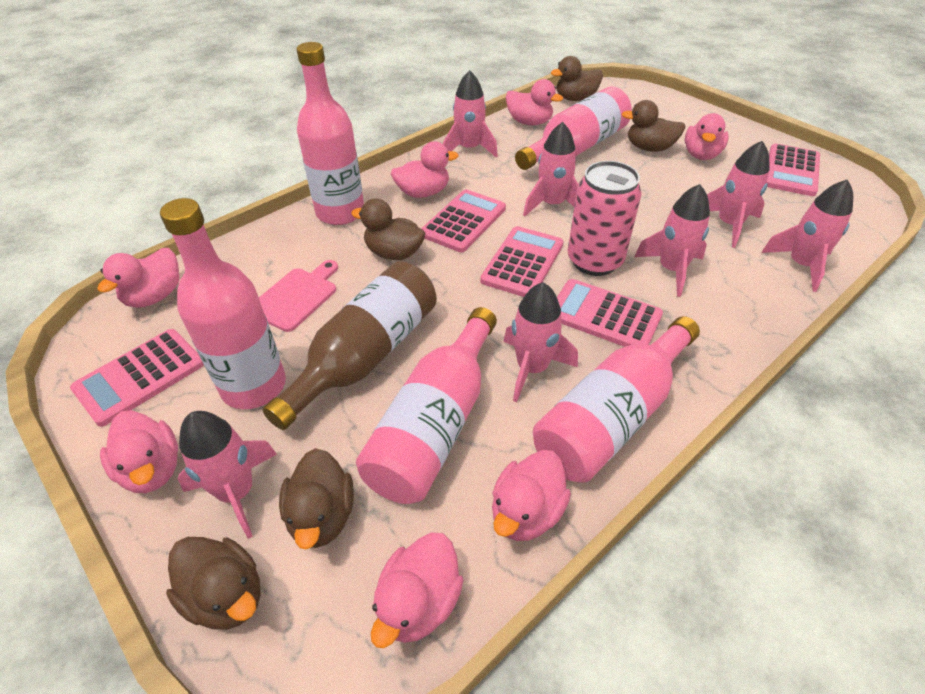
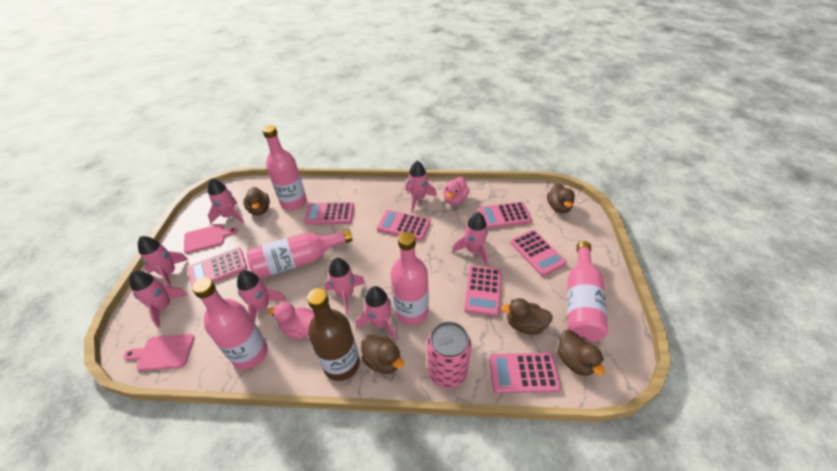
pink calculator: [70,329,204,427] [421,189,506,252] [480,226,564,297] [557,279,663,347] [766,144,820,196] = 5 -> [188,247,248,287] [304,202,354,225] [377,210,431,241] [464,265,502,316] [478,202,532,229] [489,353,561,393] [510,230,567,276] = 7
pink cutting board: [259,260,338,332] = 1 -> [124,334,195,371] [184,224,238,254] = 2
pink duck: [97,248,179,308] [100,410,178,493] [371,533,464,648] [391,141,459,198] [492,450,571,541] [506,79,563,125] [685,113,729,160] = 7 -> [268,302,315,339] [443,177,469,205] = 2
pink rocket: [177,411,277,539] [443,70,498,158] [503,282,578,402] [523,122,578,216] [634,184,710,297] [707,141,770,248] [761,179,853,292] = 7 -> [129,271,188,328] [138,236,189,287] [208,178,245,224] [237,270,286,323] [324,258,365,315] [356,286,397,341] [405,161,437,212] [452,212,488,266] = 8

